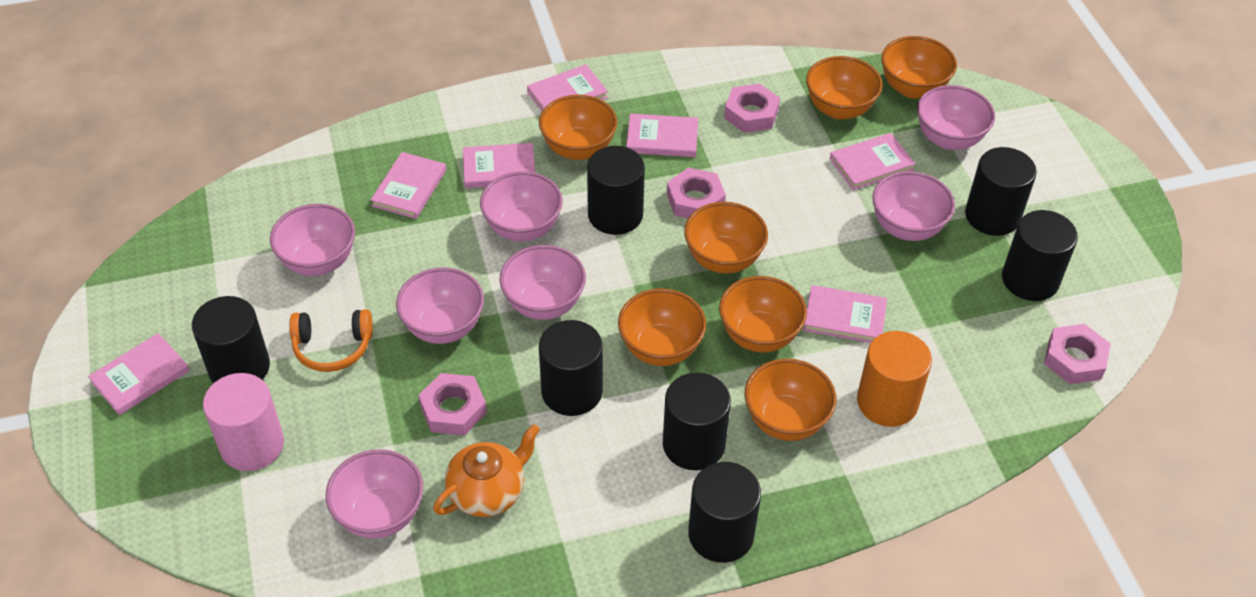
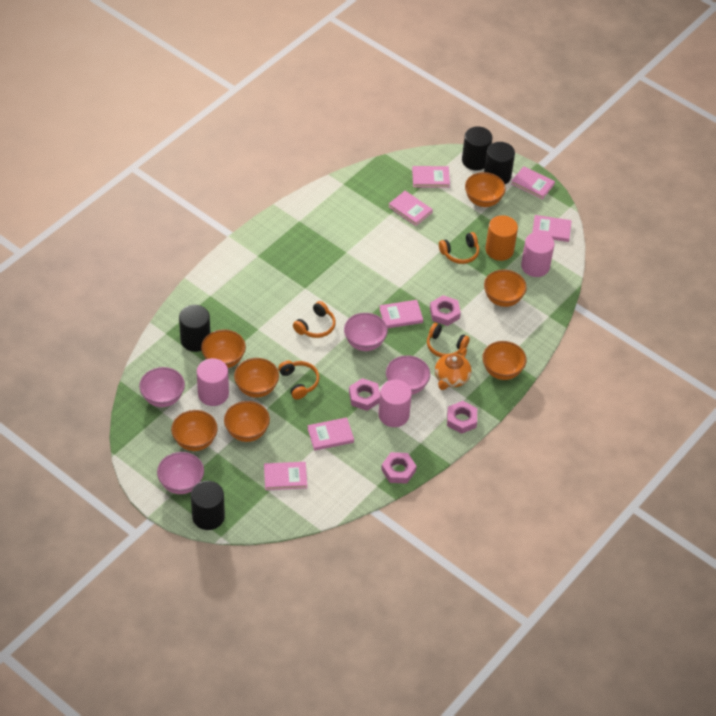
black cylinder: [192,296,270,383] [539,320,603,416] [587,146,645,235] [663,373,731,470] [688,462,761,563] [965,147,1037,236] [1002,210,1078,301] = 7 -> [179,305,210,352] [191,481,225,530] [462,126,493,170] [484,142,515,184] = 4
orange headphones: [289,309,373,372] = 1 -> [278,360,319,399] [293,301,336,338] [427,323,470,357] [439,232,479,264] = 4
pink bowl: [270,204,355,276] [325,449,423,539] [396,267,484,344] [480,171,563,241] [500,245,586,320] [872,171,955,241] [917,85,995,150] = 7 -> [139,367,185,407] [157,452,204,494] [344,313,388,351] [386,355,430,395] = 4
pink cylinder: [203,373,284,471] = 1 -> [197,358,229,406] [378,380,412,427] [521,232,554,277] = 3

